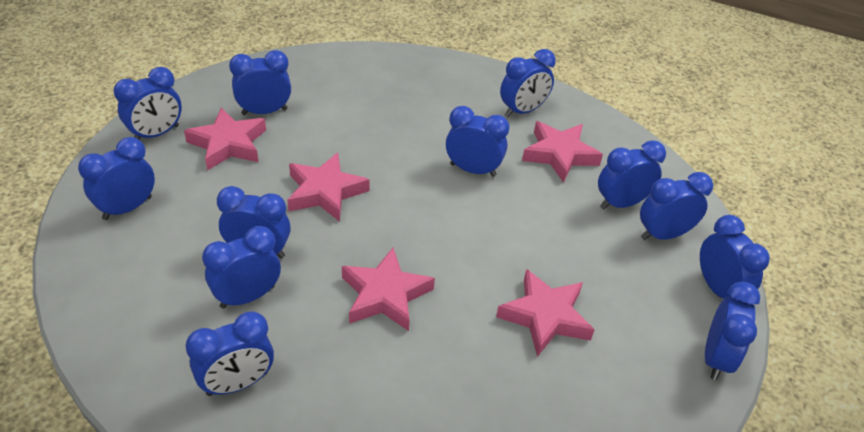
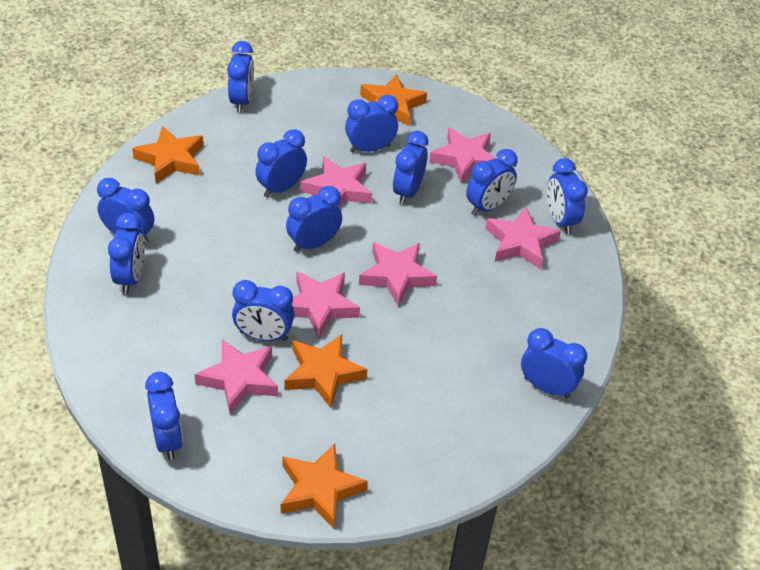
orange star: none = 0 -> [132,126,203,183] [281,444,368,529] [284,335,367,408] [360,74,427,126] = 4
pink star: [184,107,266,171] [287,152,369,222] [342,248,435,331] [496,269,595,357] [522,121,603,183] = 5 -> [194,339,278,414] [292,272,360,338] [300,156,372,207] [359,242,437,307] [429,128,495,184] [485,206,561,269] = 6

